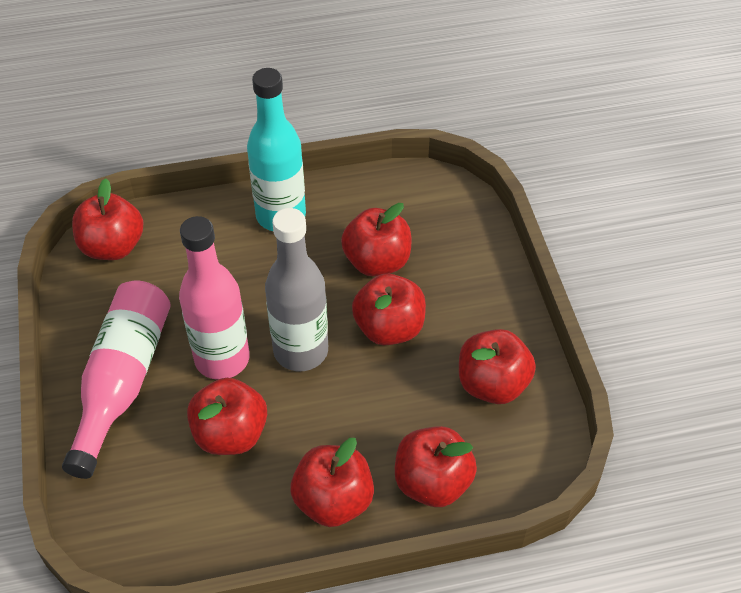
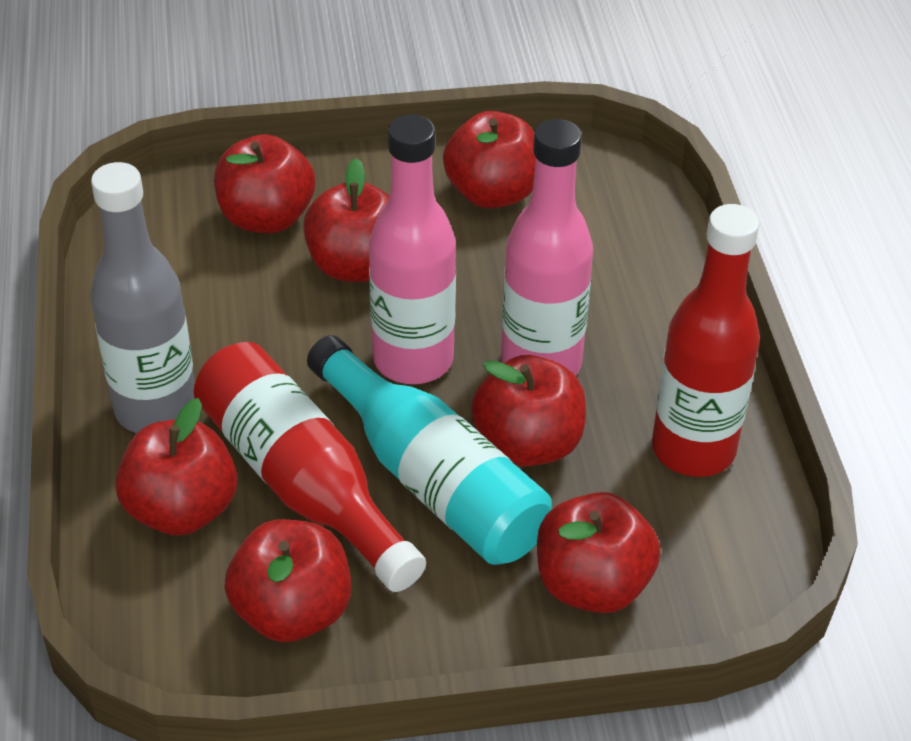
red bottle: none = 0 -> [194,342,426,592] [652,204,760,477] = 2

